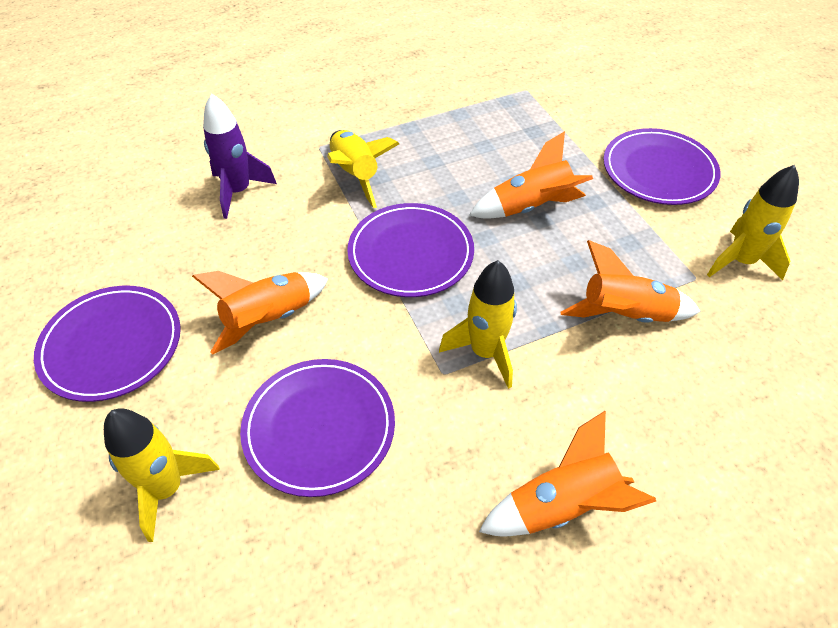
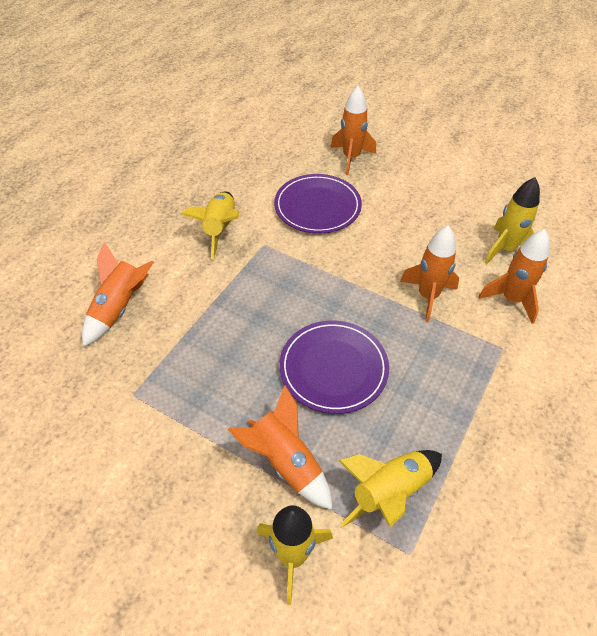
orange rocket: [192,271,328,355] [469,131,593,219] [479,411,656,536] [560,240,701,323] = 4 -> [82,242,154,347] [227,385,333,510] [330,86,376,175] [400,226,459,323] [479,229,550,324] = 5
purple plate: [34,286,181,402] [240,359,395,497] [347,203,474,297] [603,128,720,205] = 4 -> [274,174,362,234] [279,320,389,414] = 2
purple rocket: [203,94,277,219] = 1 -> none = 0

